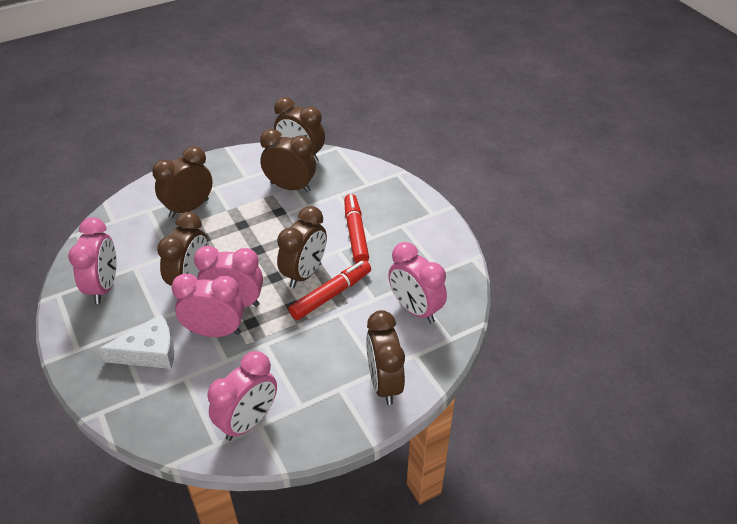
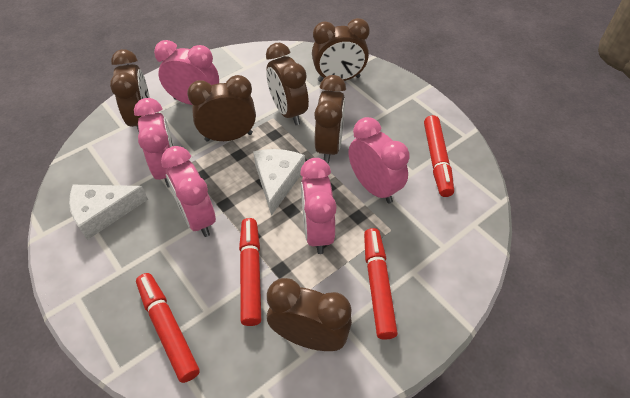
red marker: [288,260,371,320] [344,194,369,263] = 2 -> [136,273,200,383] [239,218,261,326] [364,228,398,340] [424,115,454,197] = 4
white cheese: [98,314,174,369] = 1 -> [69,185,148,240] [253,149,305,216] = 2

